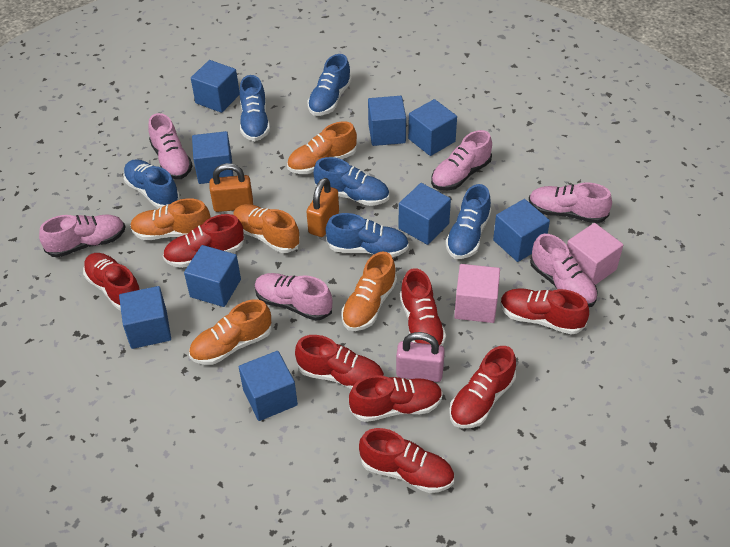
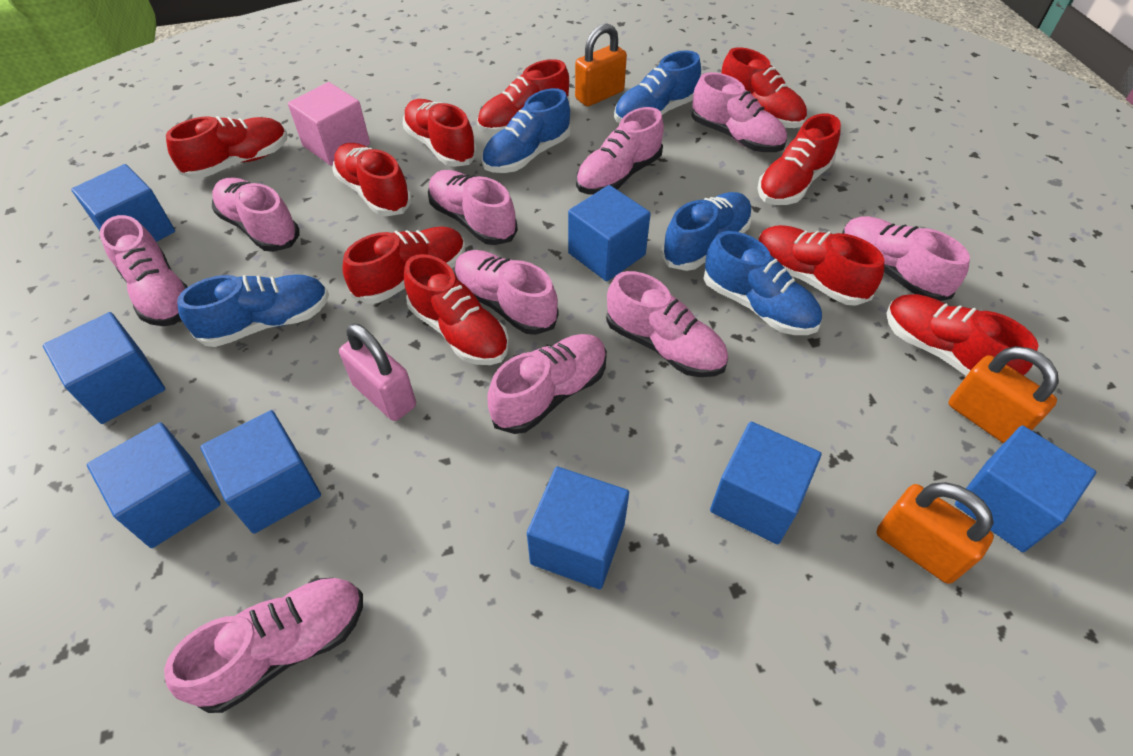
blue cube: [119,286,171,349] [184,245,241,307] [191,60,239,113] [192,131,233,184] [239,351,298,421] [368,96,406,146] [399,183,451,245] [408,99,457,156] [493,199,550,262] = 9 -> [43,312,165,424] [71,164,175,242] [87,422,221,548] [200,410,321,534] [527,467,629,589] [568,185,651,281] [710,422,822,544] [955,426,1096,552] = 8
blue shoe: [123,159,180,209] [239,75,270,141] [307,54,352,116] [313,157,389,206] [326,213,409,257] [446,184,491,259] = 6 -> [177,274,329,347] [482,88,571,173] [614,50,701,123] [661,192,753,271] [703,231,822,335] = 5
orange padlock: [210,163,253,212] [307,178,339,237] = 2 -> [575,24,627,106] [876,482,994,584] [948,346,1059,444] = 3
orange shoe: [130,198,211,240] [189,299,271,365] [233,204,300,253] [287,121,357,174] [341,252,397,331] = 5 -> none = 0
pink cube: [454,264,500,323] [567,223,623,285] = 2 -> [288,82,370,166] = 1
pink shoe: [39,215,125,258] [148,113,193,179] [255,273,332,321] [431,130,492,190] [529,182,612,223] [530,234,598,307] = 6 -> [100,215,188,326] [164,578,363,713] [212,177,299,252] [428,170,518,245] [454,250,559,335] [487,334,607,434] [576,107,664,195] [606,271,728,377] [691,72,787,152] [842,216,970,301] = 10
red shoe: [83,253,141,310] [163,214,244,268] [295,335,384,389] [349,375,443,422] [359,428,454,493] [400,268,446,346] [449,346,516,428] [500,288,589,335] = 8 -> [166,116,287,179] [332,143,412,216] [342,227,465,304] [403,99,477,167] [404,254,509,365] [477,59,569,134] [721,47,807,128] [758,114,841,205] [758,225,885,306] [886,294,1039,376] = 10

